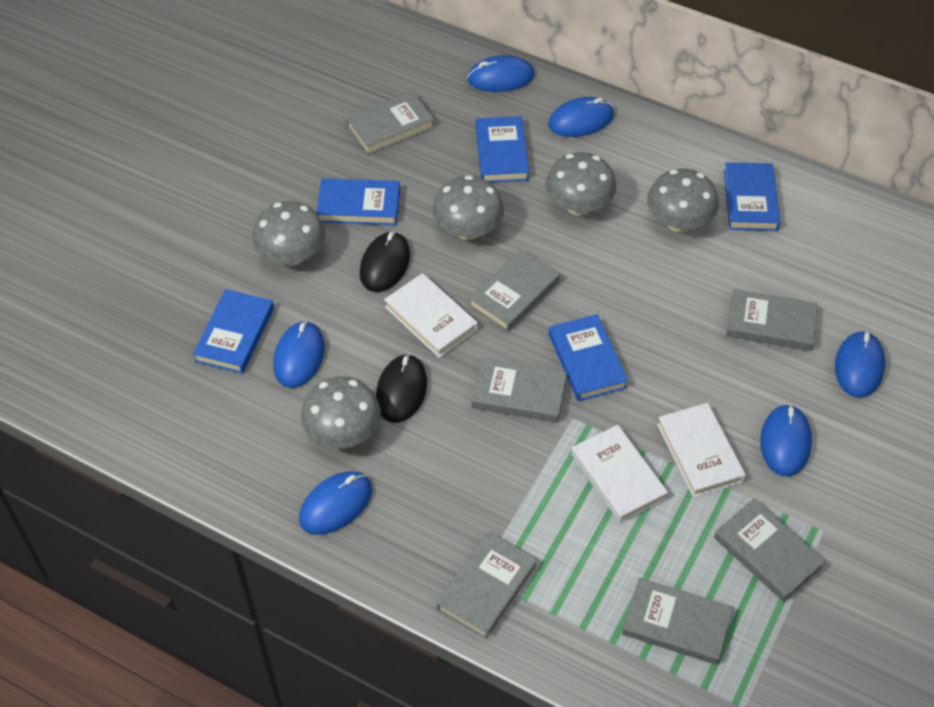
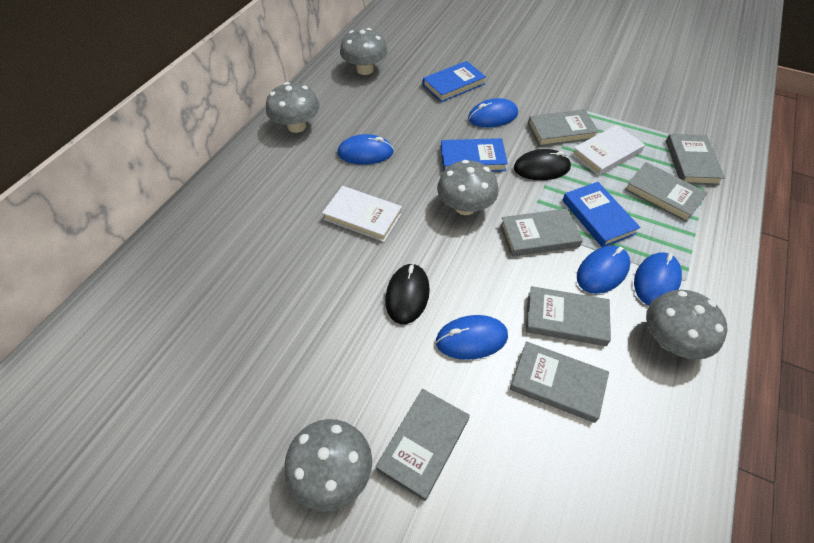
blue book: [193,289,274,374] [316,178,400,225] [476,116,529,183] [549,314,628,401] [724,162,780,231] = 5 -> [423,61,486,102] [441,138,508,172] [562,182,641,247] = 3
blue mouse: [273,321,325,388] [299,471,372,535] [467,55,534,92] [548,97,614,137] [760,404,812,476] [835,331,885,398] = 6 -> [337,134,394,165] [436,315,508,360] [468,98,518,128] [577,246,630,294] [634,252,682,305] = 5
white book: [384,273,478,358] [571,425,668,523] [657,403,746,497] = 3 -> [322,186,402,242] [572,125,645,176] = 2

